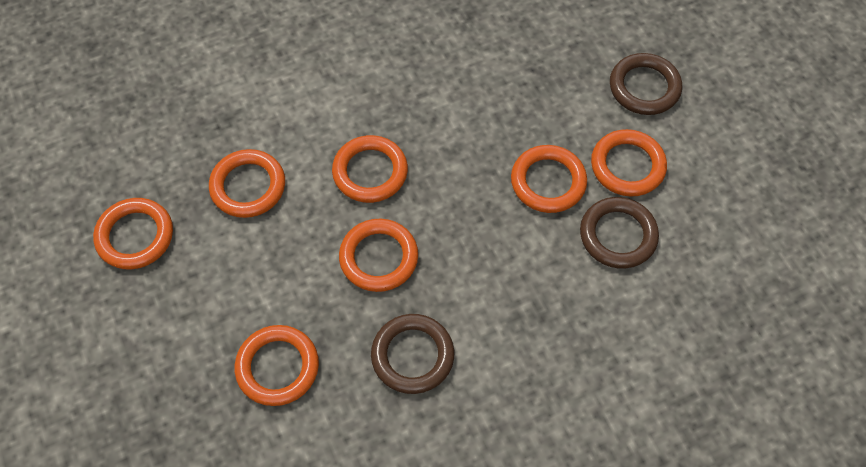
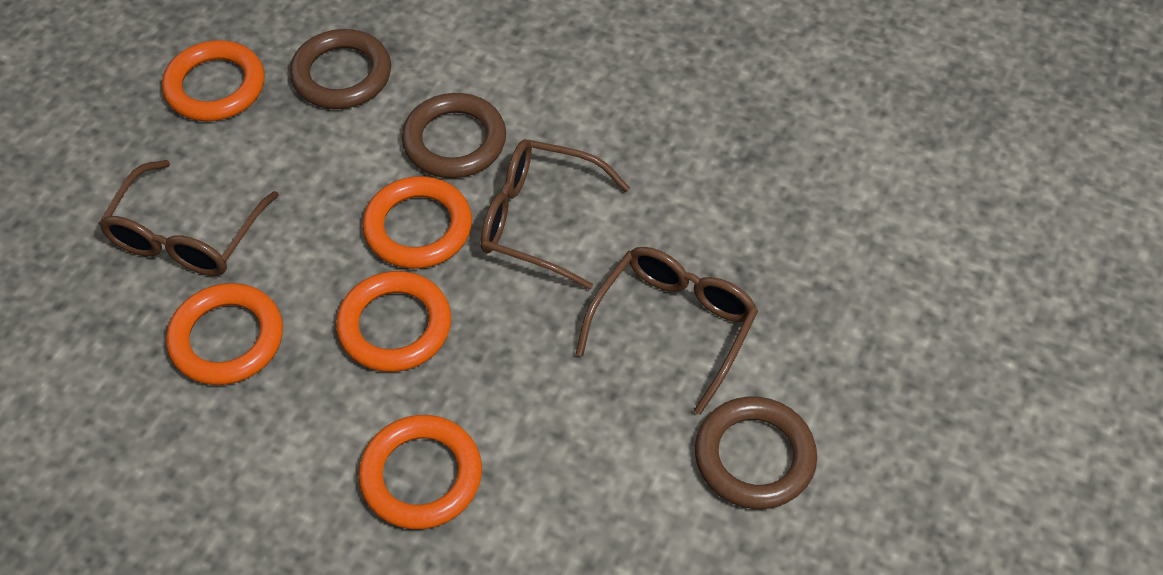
brown glasses: none = 0 -> [99,160,279,276] [481,139,630,290] [576,247,758,415] = 3
orange ring: [93,198,173,269] [209,149,285,218] [235,325,319,406] [332,135,408,203] [339,218,418,292] [511,145,587,213] [591,129,667,197] = 7 -> [162,40,265,121] [166,283,283,385] [336,271,451,372] [358,415,482,529] [363,176,472,269] = 5

